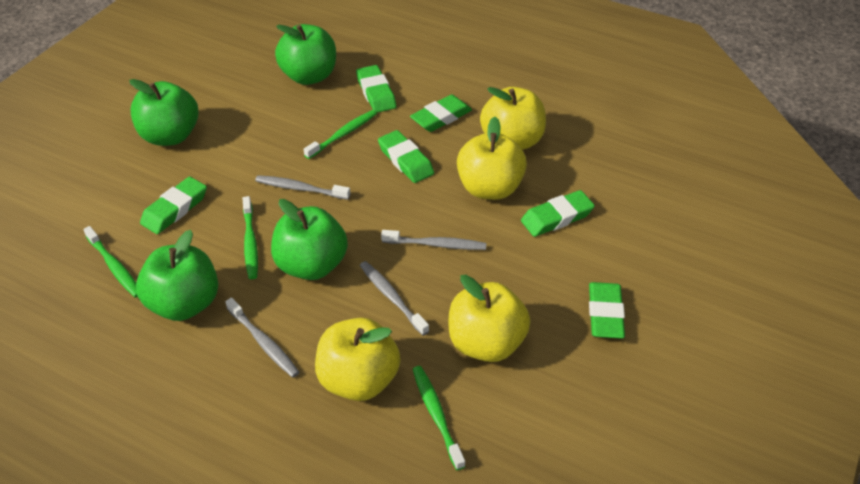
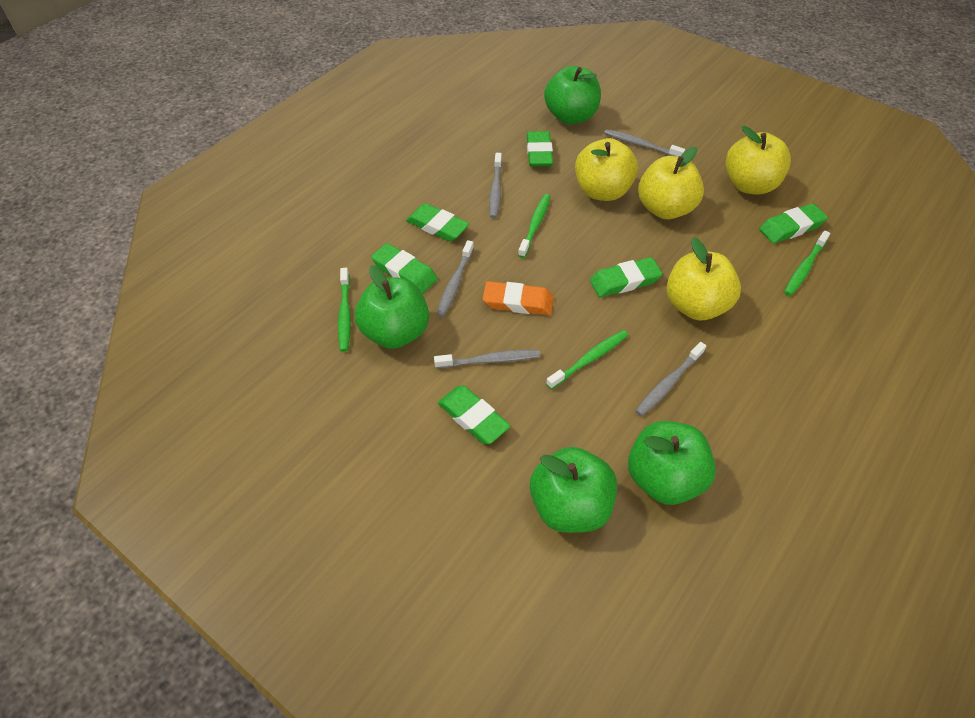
grey toothbrush: [225,298,299,378] [255,175,350,200] [360,261,429,336] [381,230,486,250] = 4 -> [434,350,540,368] [436,240,474,318] [489,153,502,218] [604,129,685,157] [635,342,706,416] = 5
orange eraser: none = 0 -> [483,281,554,315] = 1

